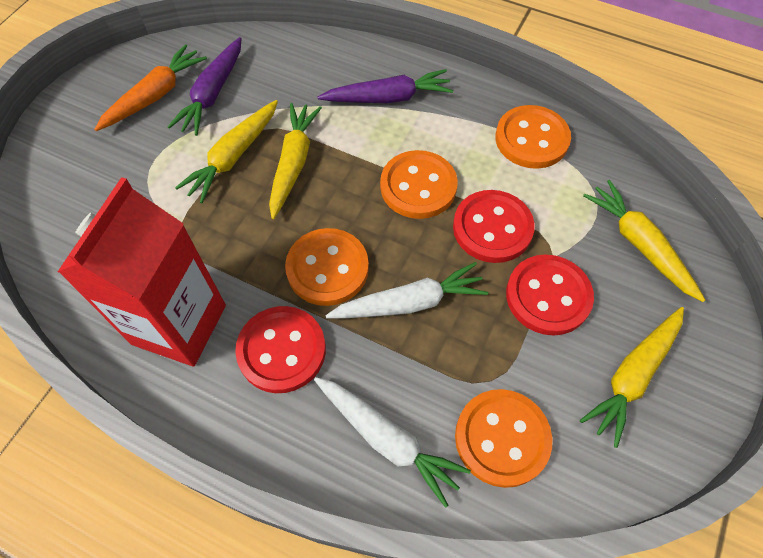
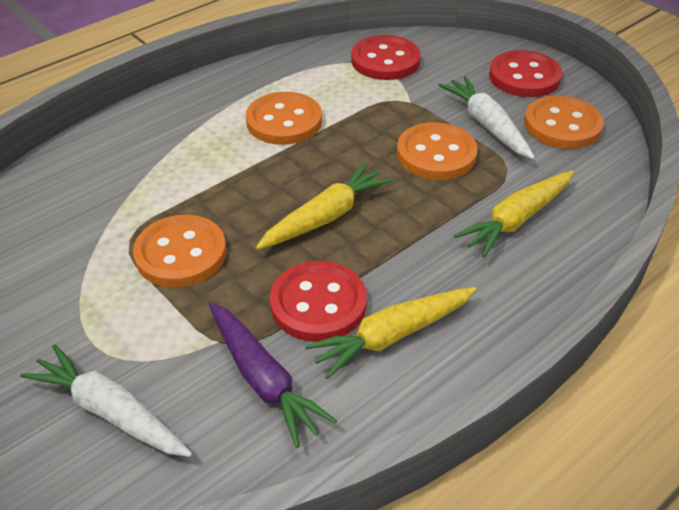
orange carrot: [94,44,207,131] = 1 -> none = 0
purple carrot: [168,37,242,136] [317,69,453,103] = 2 -> [209,303,337,448] = 1
red carton: [58,177,226,367] = 1 -> none = 0
yellow carrot: [175,100,278,203] [269,103,322,219] [580,307,684,448] [583,180,705,302] = 4 -> [256,163,392,249] [305,287,477,379] [454,170,574,257] = 3

